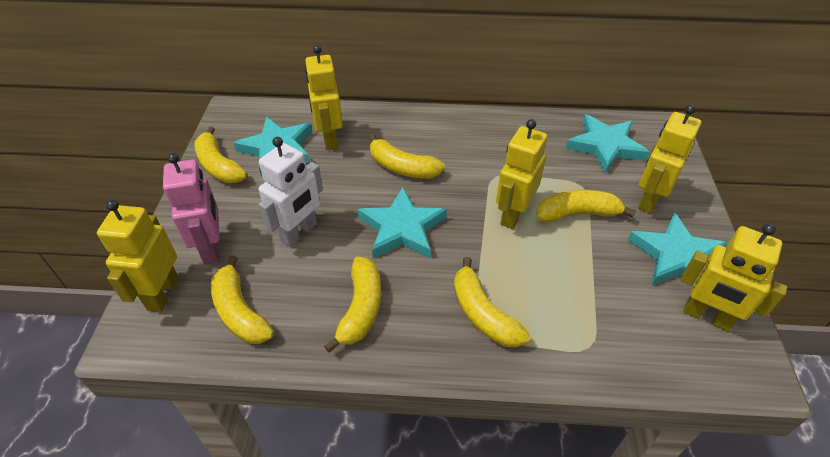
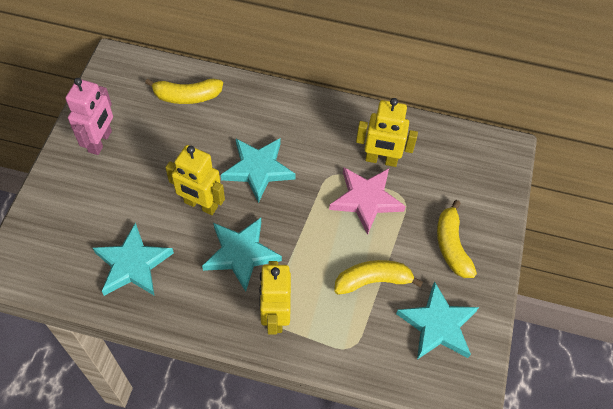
pink star: none = 0 -> [329,167,406,235] = 1
white robot: [259,137,323,247] = 1 -> none = 0
yellow banana: [195,126,247,183] [211,256,274,344] [324,257,381,352] [368,134,445,179] [454,257,530,348] [536,190,636,223] = 6 -> [145,79,223,104] [334,260,423,295] [437,200,477,278] = 3
yellow robot: [97,200,179,312] [305,45,343,150] [496,119,548,229] [638,104,701,214] [680,223,787,332] = 5 -> [165,145,225,215] [259,261,291,334] [356,98,418,167] = 3

